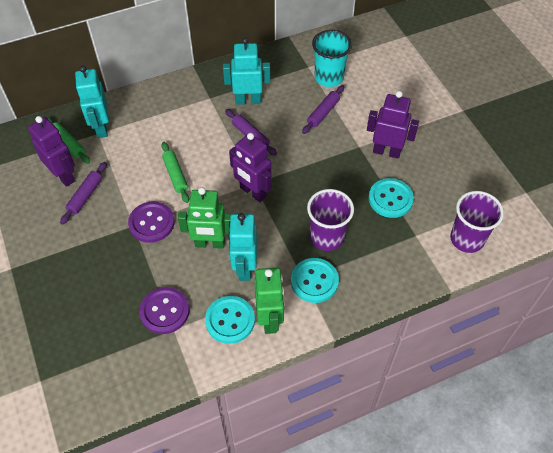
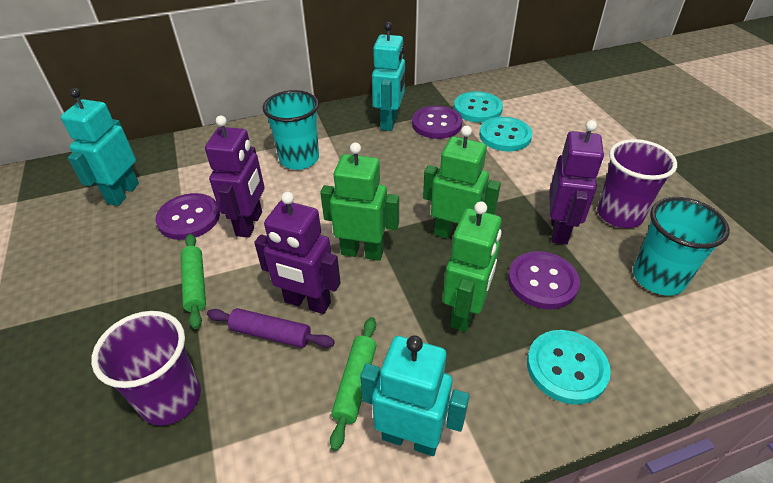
green robot: [178,187,232,249] [254,268,284,334] = 2 -> [320,142,399,261] [423,125,501,239] [443,202,502,332] = 3
purple button: [128,202,175,243] [139,287,189,334] = 2 -> [156,193,220,240] [412,106,463,139] [508,251,580,309] = 3
purple rolling pin: [60,162,107,225] [225,109,277,156] [302,85,344,134] = 3 -> [207,308,335,348] = 1
turquoise cup: [312,30,352,87] = 1 -> [263,90,319,170] [633,197,730,295] = 2

